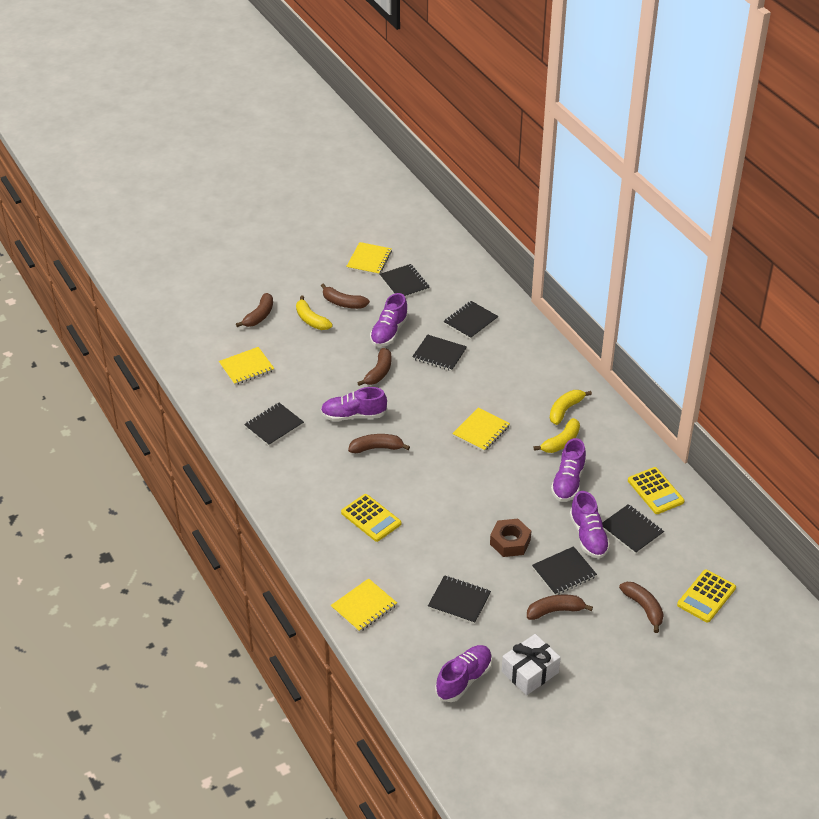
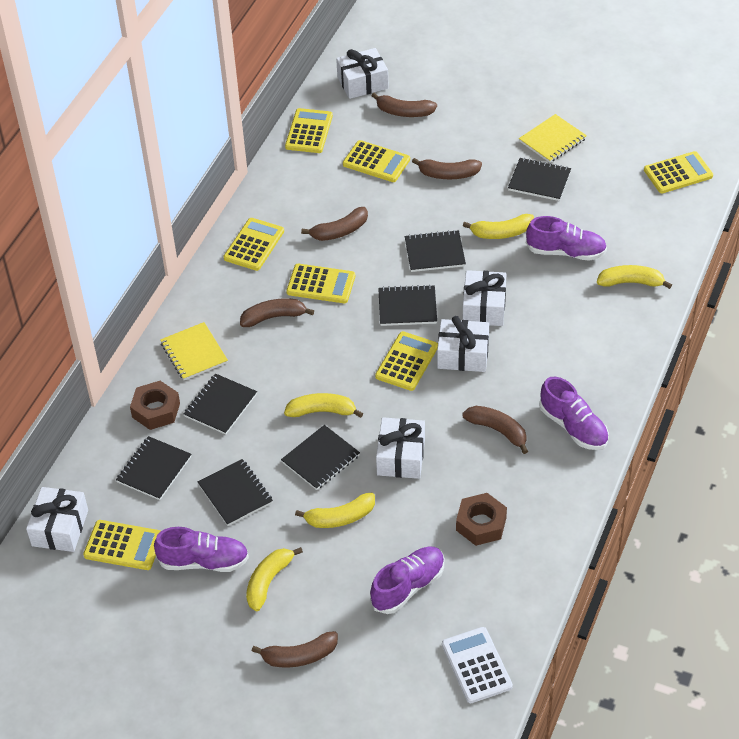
brown nut: [490,519,531,557] = 1 -> [130,381,180,430] [456,493,507,546] = 2
purple shoe: [321,387,387,421] [370,293,409,347] [435,645,492,702] [551,438,586,502] [569,491,610,559] = 5 -> [154,527,249,572] [370,546,444,614] [526,216,607,261] [539,377,609,450] = 4
white calculator: none = 0 -> [442,627,513,703] = 1
white gift: [502,634,561,695] = 1 -> [26,487,88,552] [336,48,389,99] [376,417,425,479] [437,316,489,372] [463,270,506,326] = 5
yellow banana: [296,296,333,330] [534,418,580,453] [550,390,592,425] = 3 -> [246,547,303,611] [284,393,363,418] [295,492,375,528] [463,214,534,239] [597,265,672,289] = 5
yellow calculator: [341,494,401,542] [628,467,685,514] [677,569,736,623] = 3 -> [83,520,161,570] [223,218,284,271] [285,108,333,153] [286,264,355,303] [343,140,410,182] [375,331,438,391] [644,151,713,193] = 7
yellow notebook: [219,347,274,385] [331,578,397,632] [346,242,392,275] [452,408,510,452] = 4 -> [160,322,228,380] [519,114,587,163] = 2

